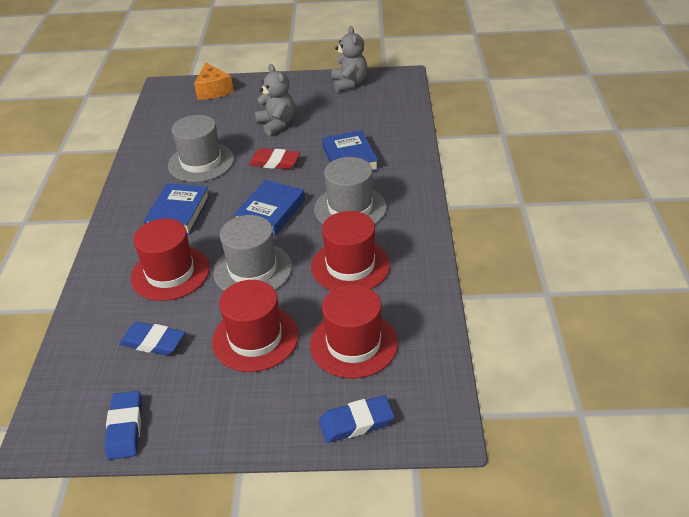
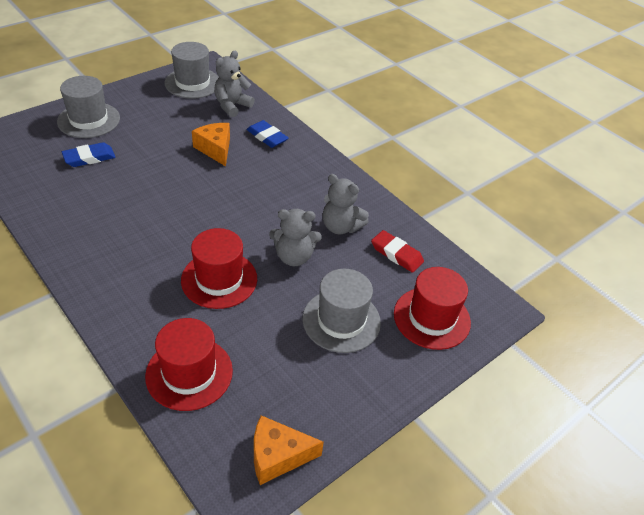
blue book: [144,183,210,235] [234,180,305,236] [322,130,379,171] = 3 -> none = 0
blue eraser: [104,391,142,460] [119,322,185,356] [319,395,395,443] = 3 -> [62,142,116,167] [247,120,289,148] = 2
grey teddy bear: [255,64,295,136] [332,26,368,92] = 2 -> [214,51,255,117] [269,209,322,266] [323,174,369,234] = 3
orange cheese: [194,62,234,100] = 1 -> [192,123,230,166] [254,415,324,485] = 2
red hat: [130,219,210,301] [212,280,299,372] [310,284,398,378] [311,211,390,291] = 4 -> [145,318,233,411] [181,228,257,309] [394,267,471,350] = 3

